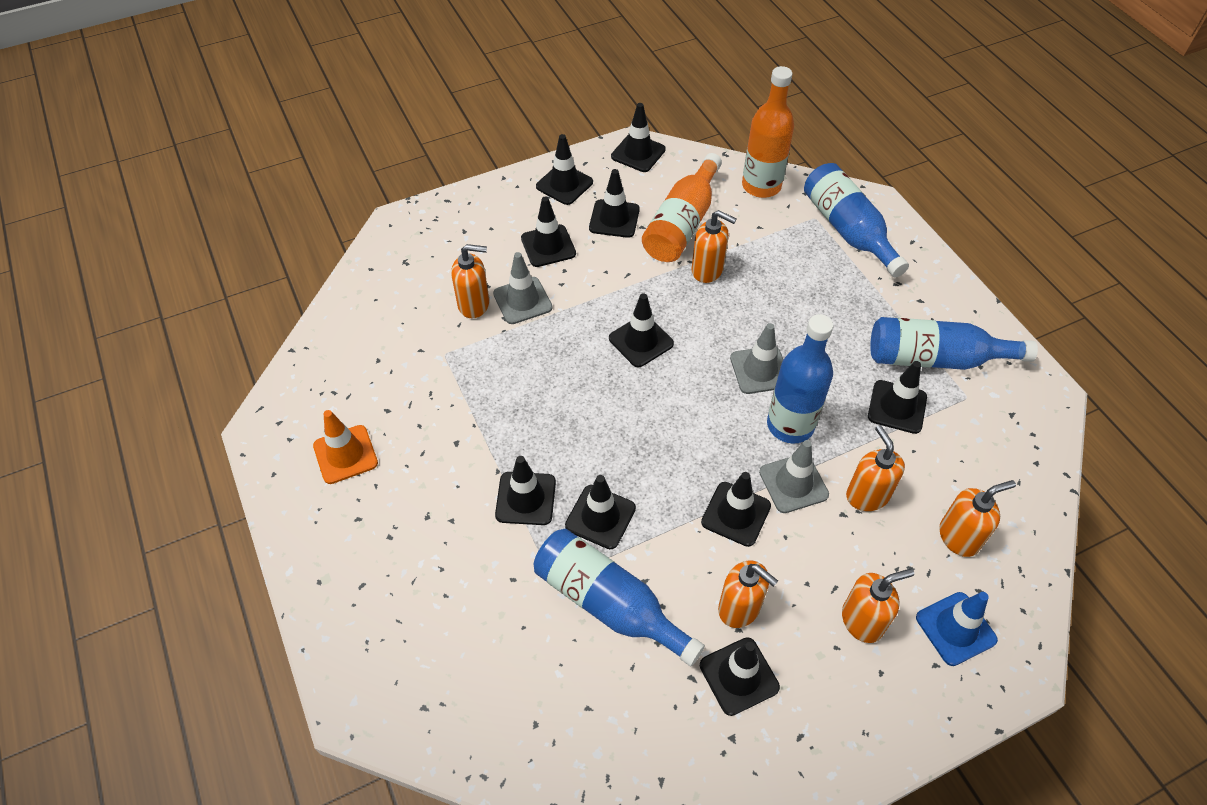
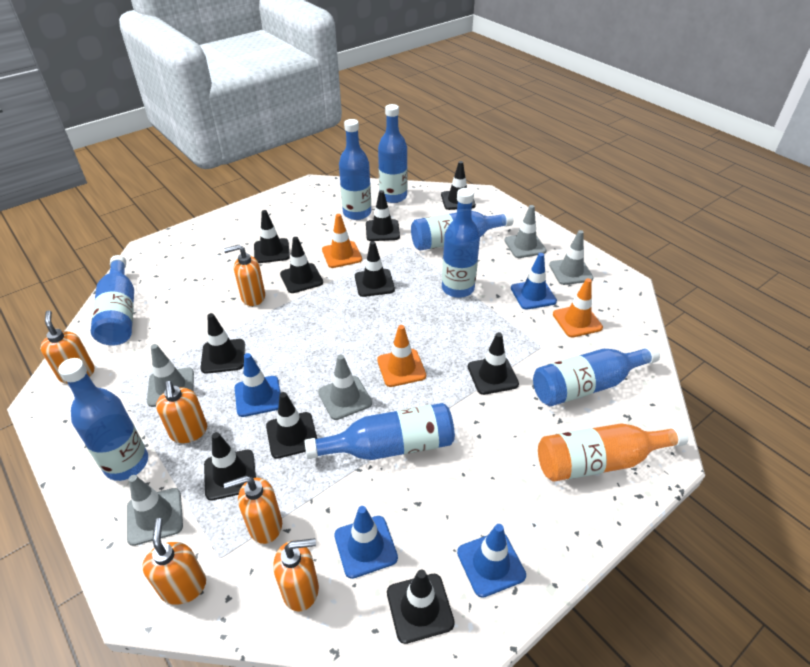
blue bottle: [534,529,705,666] [767,314,834,444] [804,163,909,277] [870,317,1038,370] = 4 -> [58,358,148,481] [91,255,134,345] [305,403,455,460] [339,119,371,220] [378,104,407,203] [411,211,513,251] [442,188,480,298] [533,345,660,406] = 8
blue traffic cone: [916,592,998,666] = 1 -> [235,353,281,417] [334,506,398,579] [457,524,526,598] [511,253,557,310] = 4
grey traffic cone: [493,252,553,324] [730,323,783,394] [759,440,829,513] = 3 -> [127,475,183,546] [147,344,194,407] [318,355,372,420] [504,205,547,258] [549,230,594,285] = 5
orange bottle: [642,153,722,262] [742,66,794,198] = 2 -> [538,424,688,482] = 1
orange traffic cone: [313,410,378,484] = 1 -> [322,214,362,268] [377,325,426,387] [553,278,603,338] = 3

